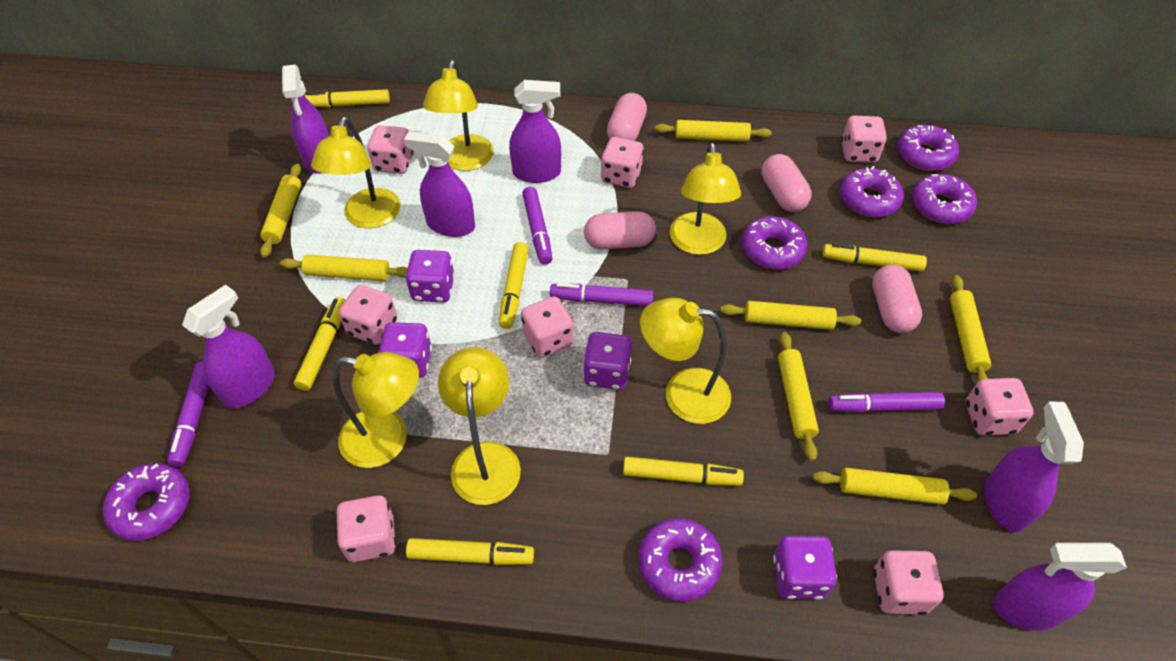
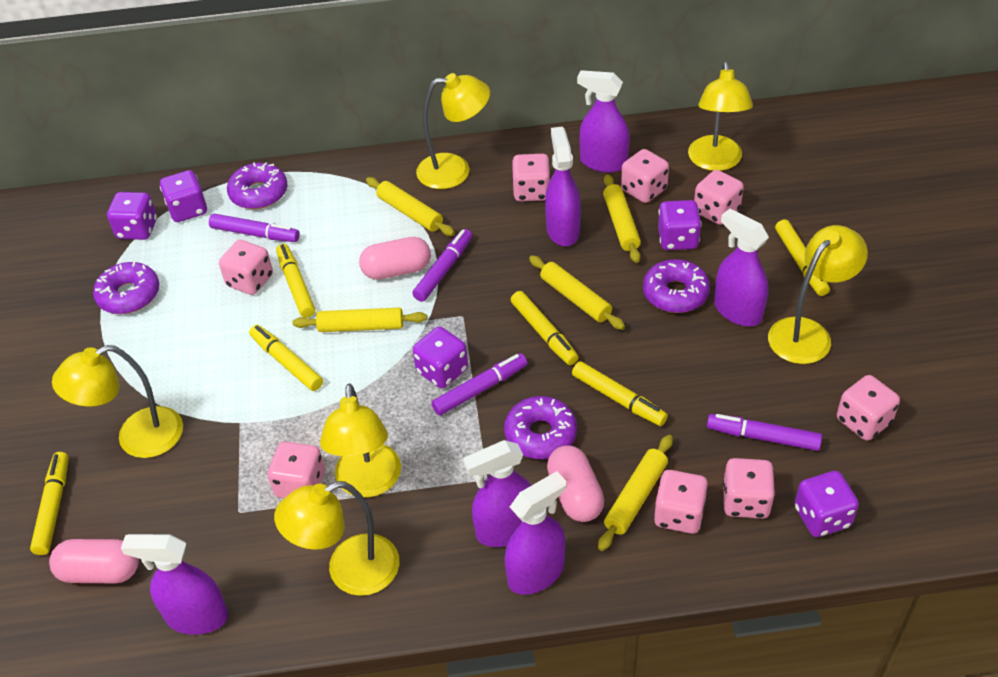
pink capsule: [584,211,656,250] [607,93,647,141] [761,154,811,212] [872,264,922,333] = 4 -> [49,539,139,583] [359,237,431,279] [547,445,604,522] = 3
purple dice: [378,322,432,378] [405,250,455,303] [583,332,632,390] [773,536,837,599] = 4 -> [107,192,157,240] [160,170,207,222] [413,327,468,388] [658,200,702,250] [795,471,859,537] = 5
purple donut: [103,463,190,541] [638,518,723,602] [741,216,807,269] [840,166,904,217] [897,125,959,171] [912,174,977,224] = 6 -> [93,262,159,314] [227,162,288,209] [504,396,577,459] [643,259,710,313] = 4
yellow rolling pin: [260,164,301,258] [280,255,408,281] [655,120,772,142] [720,301,861,330] [778,332,819,461] [813,468,977,505] [950,275,991,382] = 7 -> [292,308,427,332] [366,177,455,236] [529,255,625,330] [598,435,673,551] [603,174,641,263] = 5

